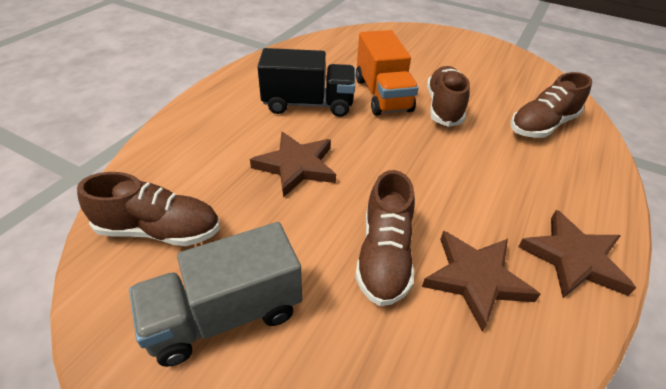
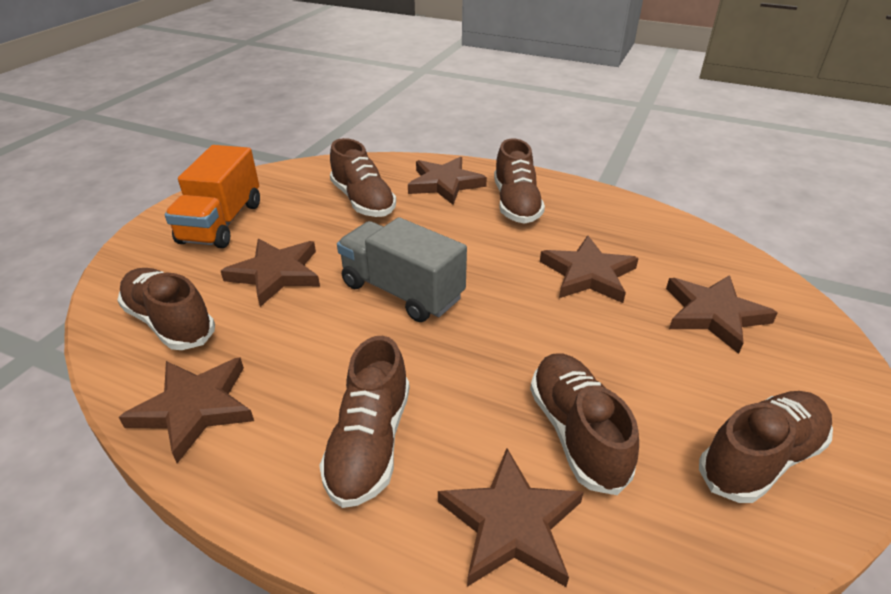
black truck: [257,48,355,117] = 1 -> none = 0
brown shoe: [77,172,220,246] [355,170,415,306] [427,66,470,127] [511,72,592,138] = 4 -> [117,268,215,350] [319,336,410,508] [330,138,396,217] [494,138,545,224] [530,354,639,495] [699,391,833,503] = 6
brown star: [250,132,336,198] [422,231,540,332] [518,210,636,298] = 3 -> [119,357,254,463] [221,239,320,307] [408,157,487,205] [438,448,584,587] [540,235,639,303] [666,275,778,354] = 6

